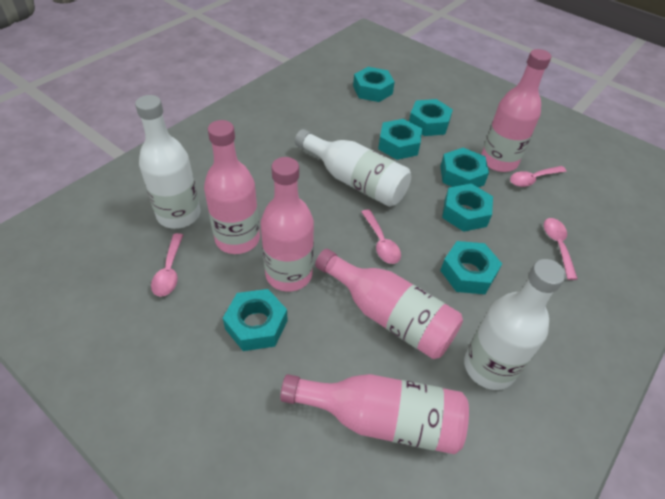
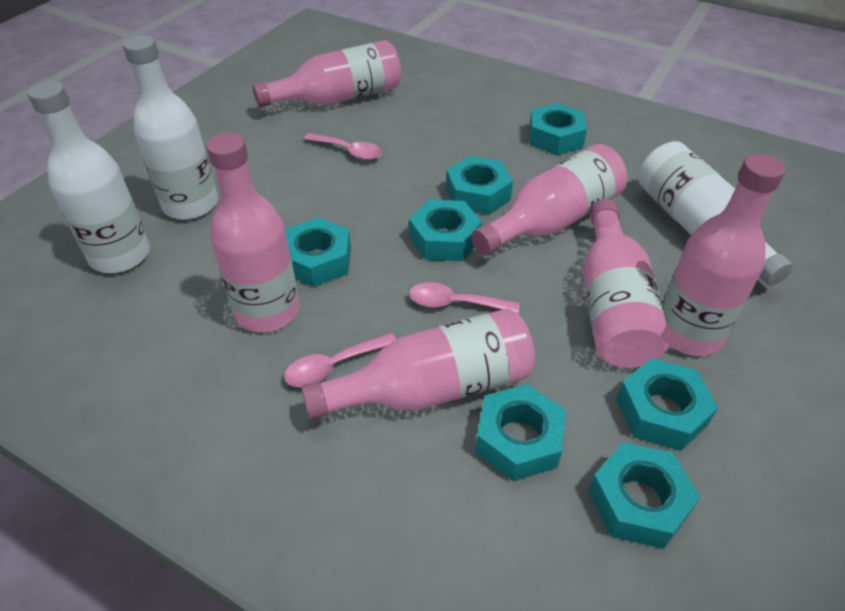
pink bottle: [204,120,260,254] [261,157,314,292] [280,374,469,454] [315,249,463,359] [481,49,551,172] = 5 -> [206,133,300,332] [253,40,401,107] [301,308,535,420] [471,144,627,256] [583,199,670,368] [662,154,785,356] = 6
pink spoon: [151,233,183,297] [362,209,401,264] [510,166,567,187] [544,218,578,280] = 4 -> [284,333,396,387] [304,133,382,160] [409,282,520,314] = 3

